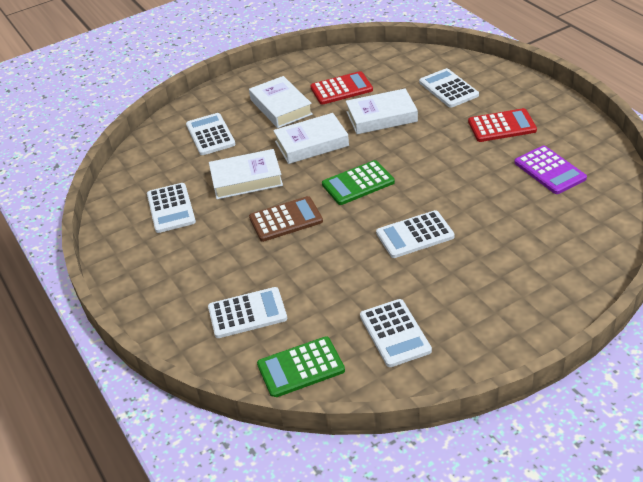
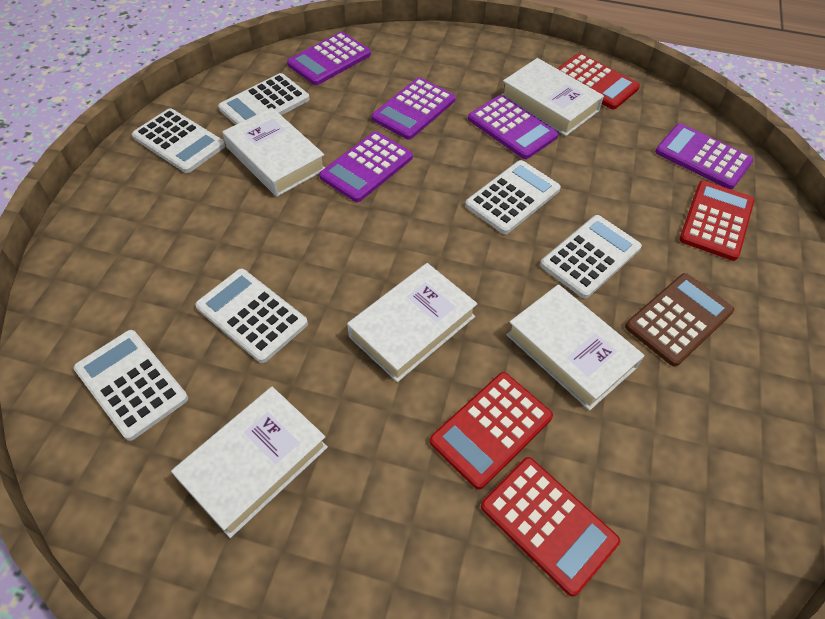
green calculator: [257,336,345,397] [322,160,395,205] = 2 -> none = 0
purple calculator: [514,145,587,194] = 1 -> [287,32,371,85] [319,131,413,202] [372,78,456,140] [468,95,559,159] [655,124,754,189] = 5
red calculator: [310,71,373,105] [468,108,537,142] = 2 -> [430,372,553,490] [481,457,620,597] [557,53,640,110] [679,181,755,261] = 4
white book: [209,149,283,199] [249,76,313,128] [273,113,349,164] [346,88,418,134] = 4 -> [171,387,328,538] [223,107,325,197] [347,263,477,382] [501,58,604,136] [506,284,645,410] = 5

